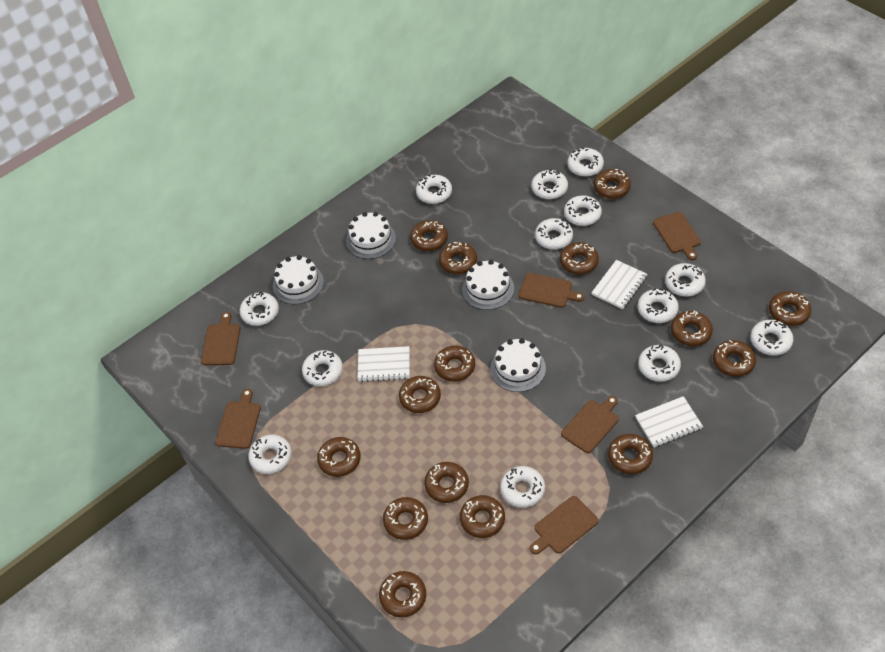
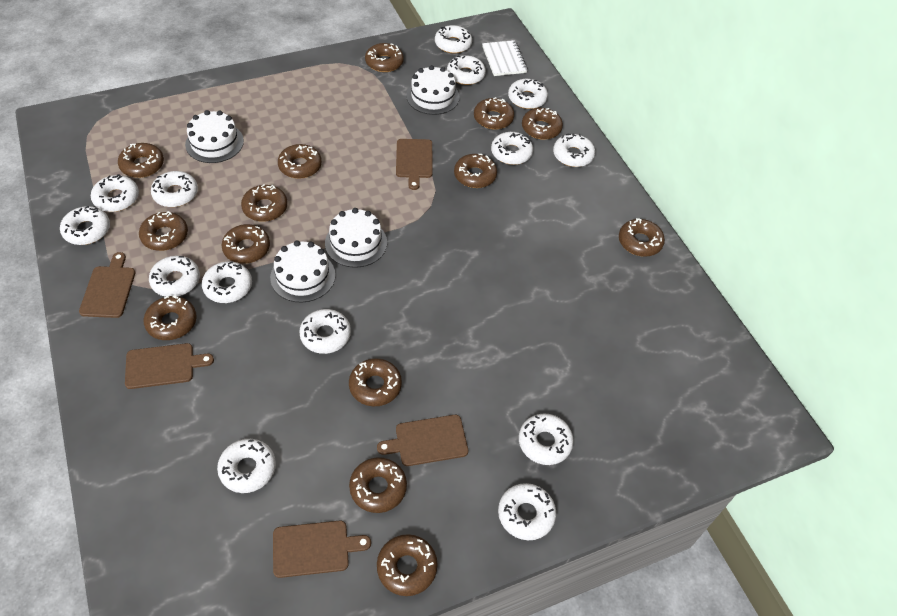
brown cutting board: [201,312,241,365] [215,389,261,449] [519,273,584,308] [530,496,598,554] [561,396,619,453] [653,212,701,260] = 6 -> [79,252,135,318] [125,343,214,389] [273,521,371,578] [377,415,468,466] [396,139,432,190] = 5
brown donut: [317,437,361,477] [379,571,426,618] [383,497,428,540] [399,376,441,413] [410,220,448,251] [424,462,469,503] [434,345,475,382] [439,242,477,274] [460,495,505,538] [560,242,599,275] [594,169,631,199] [608,434,653,474] [671,311,713,346] [713,340,756,377] [769,291,811,326] = 15 -> [118,143,164,178] [139,211,188,251] [143,296,197,340] [222,224,270,263] [241,184,288,222] [278,144,322,179] [349,358,402,406] [349,457,407,513] [365,43,404,72] [377,534,438,596] [454,154,497,188] [474,97,514,129] [522,108,563,140] [619,218,665,257] = 14
white donut: [240,292,279,326] [248,434,292,474] [302,350,343,386] [416,174,452,204] [500,466,545,508] [531,170,568,199] [535,218,573,249] [564,196,602,226] [567,147,604,177] [638,288,679,323] [638,344,681,382] [665,263,706,297] [750,320,794,355] = 13 -> [60,206,110,245] [91,174,139,212] [149,256,200,297] [151,171,198,207] [202,261,252,303] [217,439,276,493] [299,309,351,354] [435,25,472,53] [447,55,486,85] [491,132,533,165] [498,483,556,540] [508,79,548,109] [519,413,574,465] [553,134,595,167] = 14
white notebook: [357,346,410,382] [591,260,648,309] [635,396,703,448] = 3 -> [482,40,528,76] = 1

